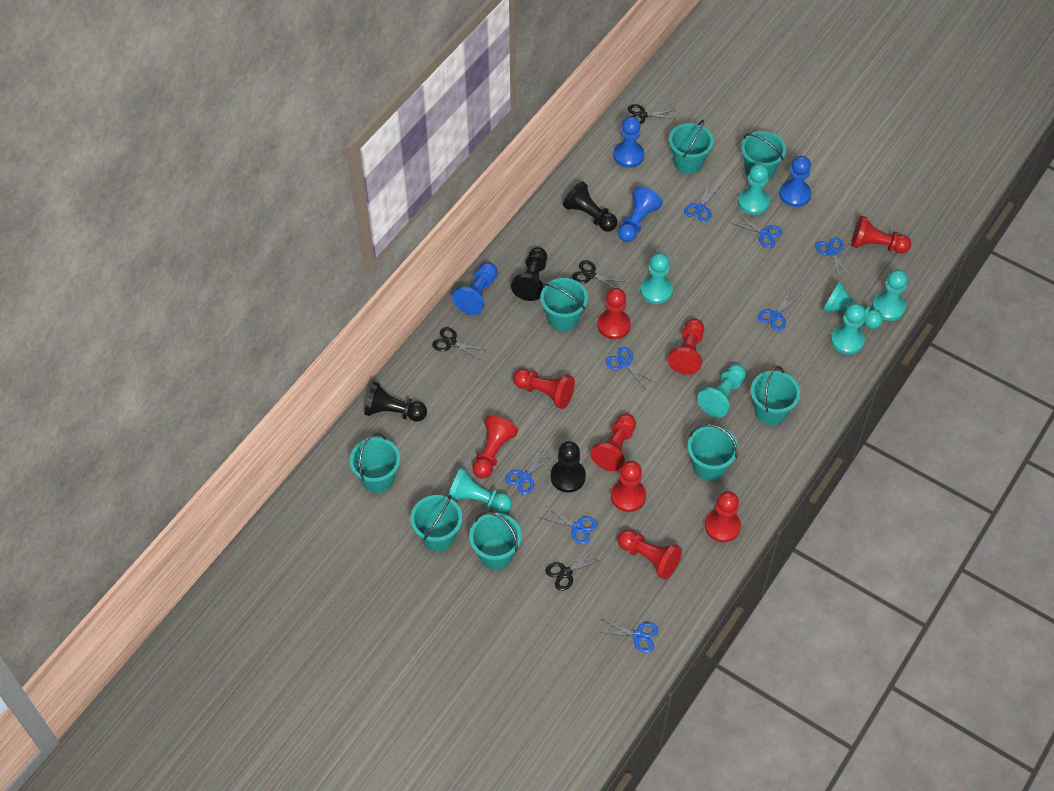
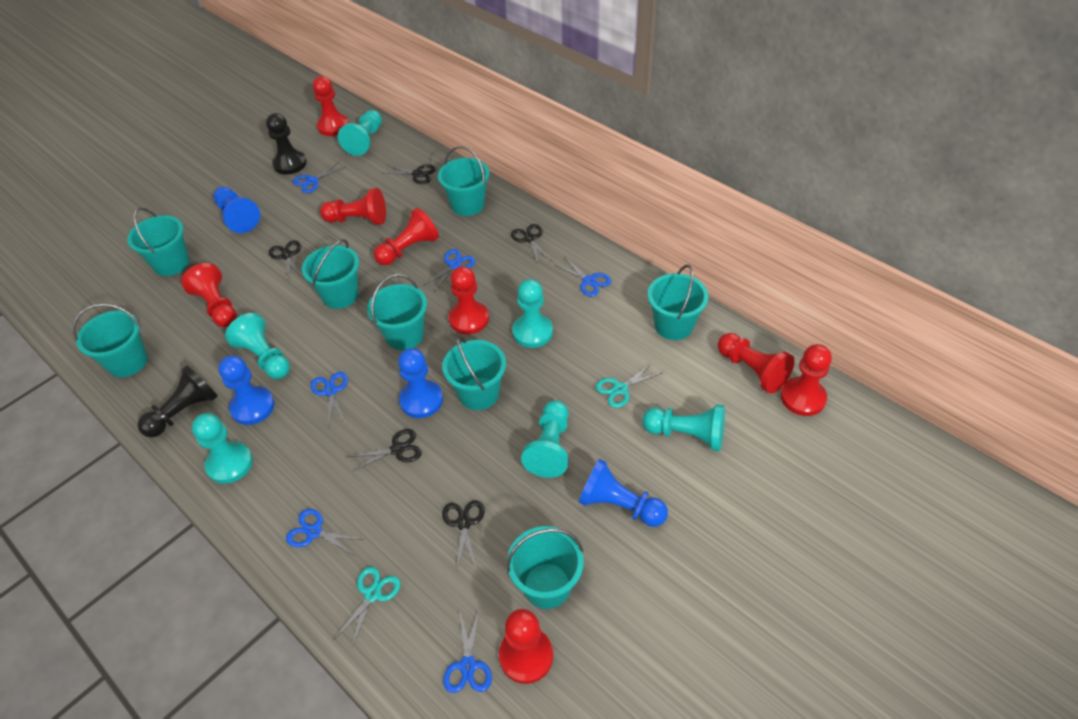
black pawn: [364,382,427,422] [511,247,547,301] [551,441,586,493] [563,181,617,232] = 4 -> [137,365,218,438] [266,113,307,174] = 2
black scissors: [432,327,484,359] [545,549,603,591] [572,260,624,288] [628,104,675,124] = 4 -> [269,240,303,283] [347,429,422,472] [381,164,436,184] [442,500,485,569] [511,224,552,266] = 5
blue scissors: [505,449,555,495] [542,506,598,544] [598,619,658,653] [606,347,654,388] [684,183,720,222] [732,214,783,248] [758,290,801,331] [815,237,851,280] = 8 -> [286,509,365,556] [293,162,346,193] [310,372,348,429] [423,249,475,293] [443,608,492,693] [555,256,611,297] = 6
red pawn: [472,416,518,478] [513,369,575,409] [590,414,636,471] [597,288,631,339] [611,461,646,512] [618,529,682,580] [668,319,704,375] [705,491,741,542] [851,216,911,254] = 9 -> [181,263,237,327] [313,76,349,136] [320,188,386,225] [374,208,439,265] [449,266,489,334] [499,609,553,684] [718,333,795,394] [781,344,832,416] = 8
turquoise pawn: [448,467,512,514] [640,253,673,304] [697,364,746,418] [738,164,770,215] [823,281,883,329] [831,303,866,355] [872,270,908,321] = 7 -> [192,413,253,484] [225,313,290,379] [338,110,382,156] [512,279,553,348] [521,400,569,478] [642,405,725,451] = 6
turquoise scissors: none = 0 -> [334,567,401,649] [596,362,662,408] = 2

